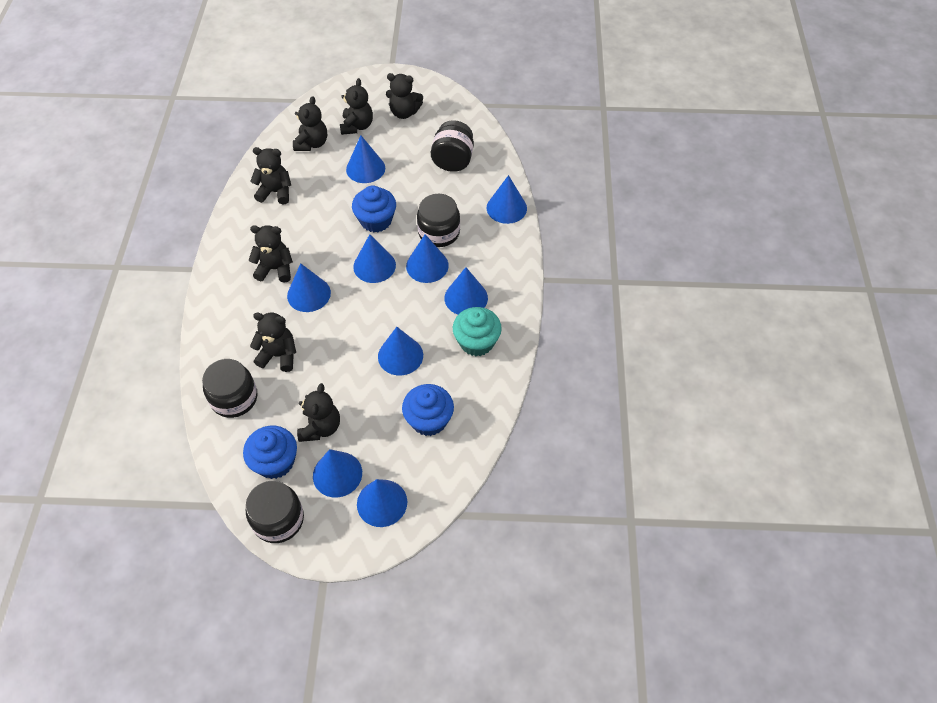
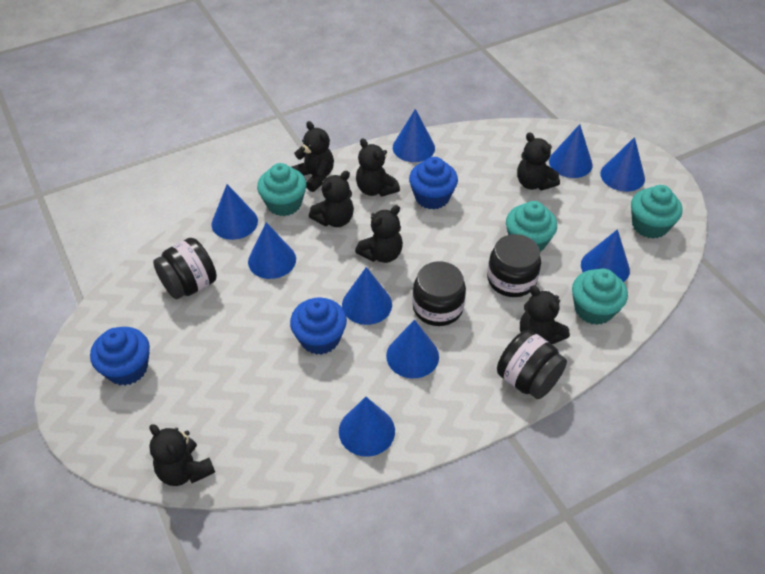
turquoise cupcake: [453,307,502,356] = 1 -> [257,163,307,216] [506,201,557,252] [572,268,628,325] [631,185,682,239] = 4

